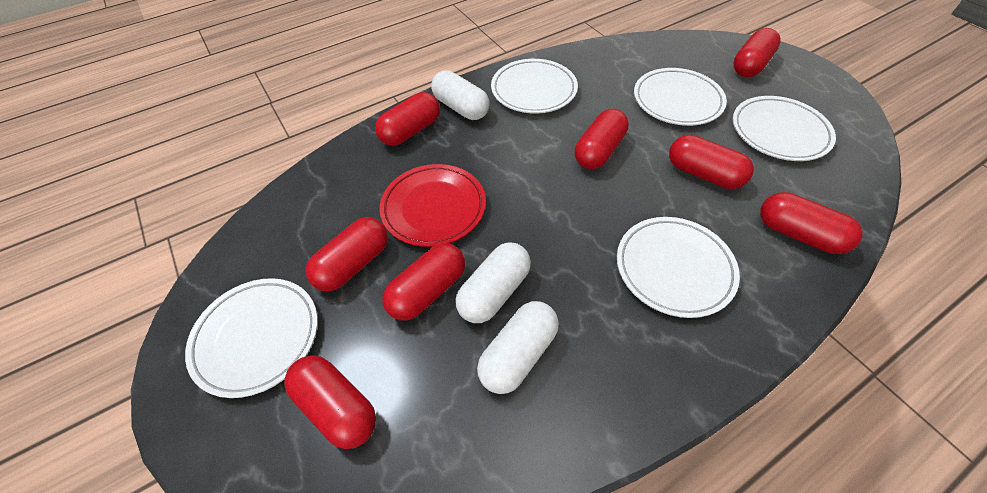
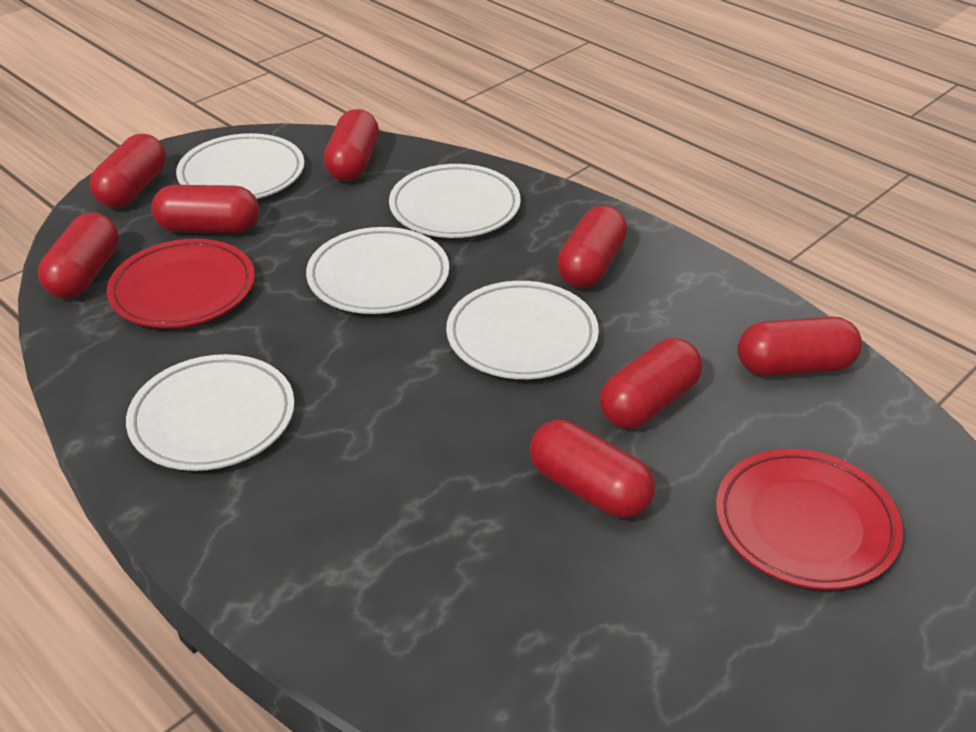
red plate: [380,164,486,247] = 1 -> [107,239,255,328] [716,449,903,590] = 2
white capsule: [431,70,489,120] [455,242,531,323] [477,301,559,394] = 3 -> none = 0

